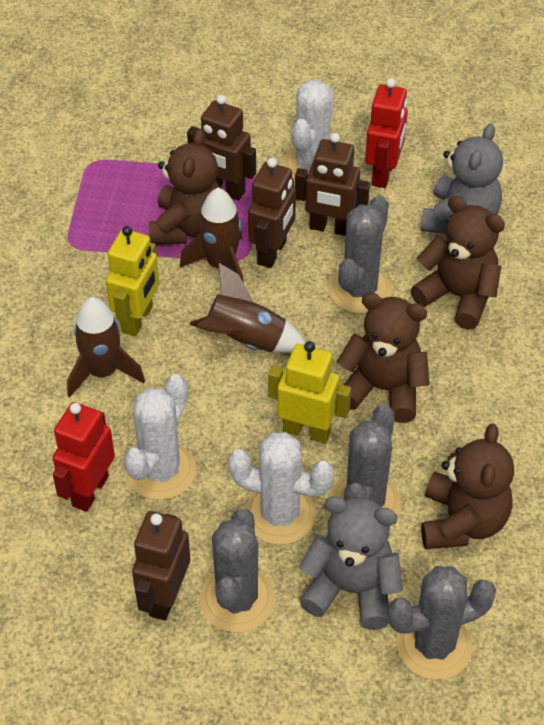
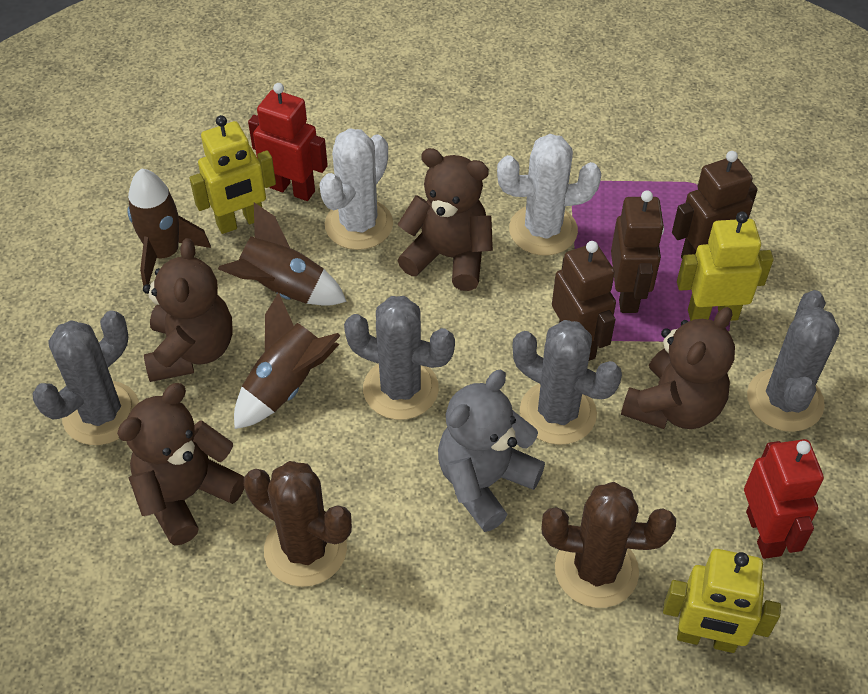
brown cactus: none = 0 -> [244,461,352,587] [541,482,676,608] = 2
brown robot: [132,511,190,621] [187,95,256,201] [248,158,296,268] [295,133,370,236] = 4 -> [552,241,616,361] [611,190,664,313] [672,151,758,258] = 3
grey teddy bear: [299,496,403,630] [421,123,503,234] = 2 -> [438,370,545,532] = 1
white cactus: [124,374,196,500] [228,432,334,545] [282,80,334,182] = 3 -> [319,128,393,250] [497,134,601,256] = 2
yellow robot: [106,226,159,336] [268,341,351,444] = 2 -> [189,115,276,234] [663,549,781,653] [677,212,774,321] = 3

